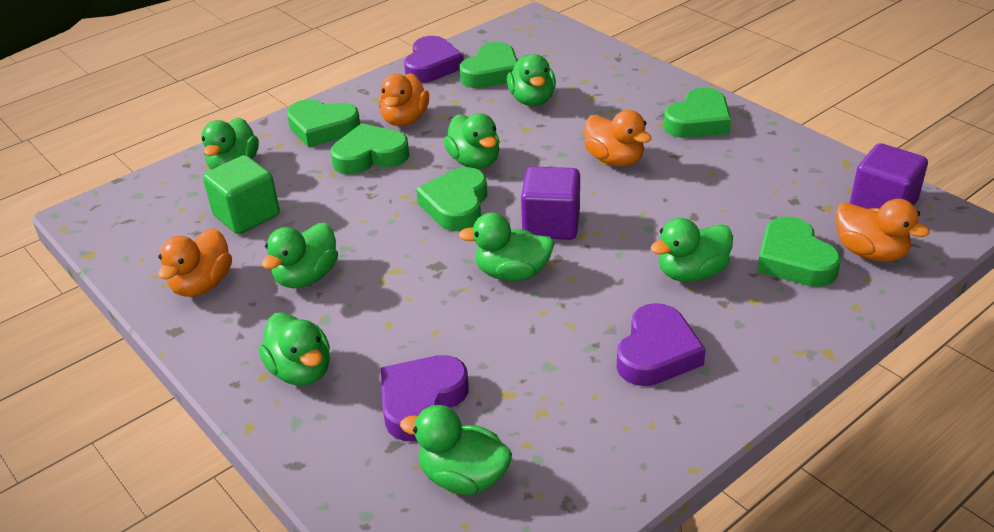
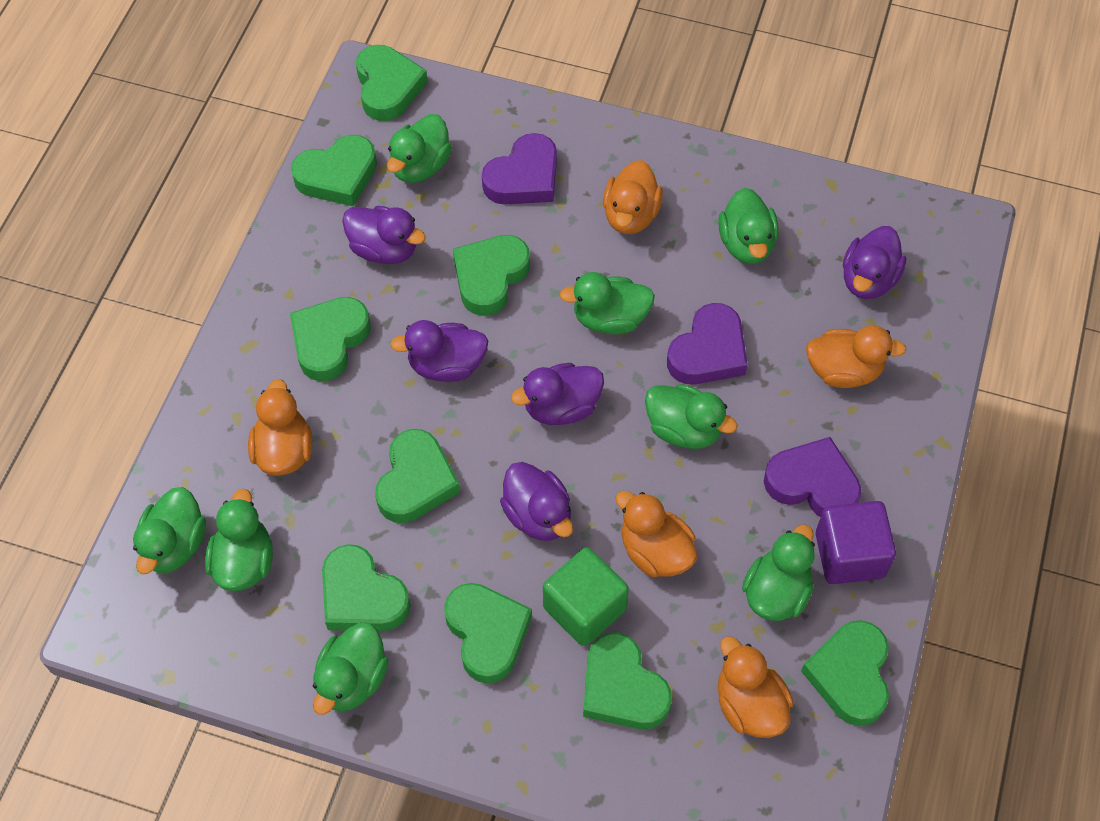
green heart: [287,99,360,148] [330,123,409,175] [416,167,487,231] [460,42,517,88] [664,88,731,138] [757,217,841,287] = 6 -> [290,297,371,381] [291,135,377,206] [322,544,411,631] [356,45,428,121] [375,429,460,523] [444,583,532,684] [453,235,530,316] [583,632,672,729] [801,620,889,726] = 9
orange duck: [158,228,232,297] [379,73,429,126] [584,110,652,166] [836,199,930,262] = 4 -> [248,379,312,476] [603,160,663,234] [616,491,697,577] [718,636,793,738] [806,325,906,388] = 5
purple cube: [521,166,580,240] [850,143,928,209] = 2 -> [816,501,896,584] = 1
purple duck: none = 0 -> [342,206,426,264] [390,320,488,382] [500,462,573,541] [511,363,604,425] [843,226,906,299] = 5

